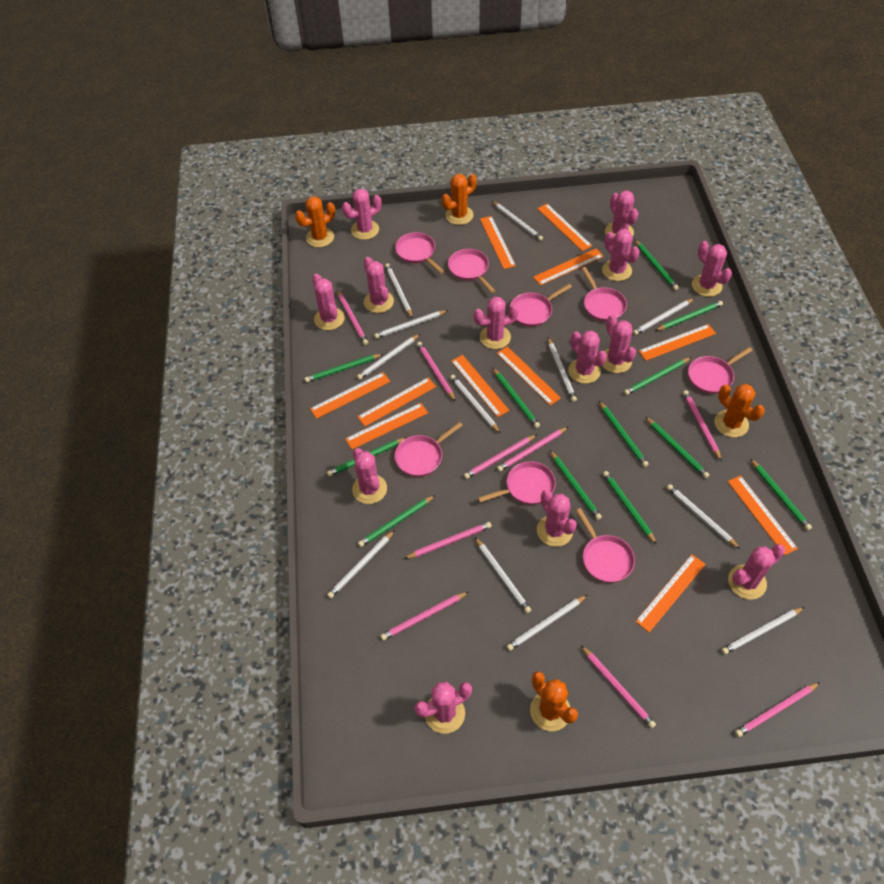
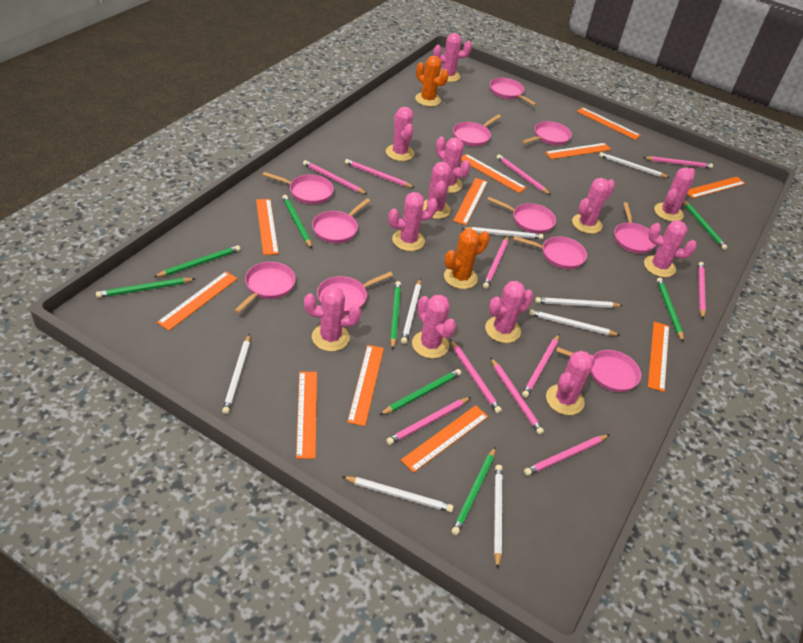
green pencil: [305,354,383,382] [327,438,406,477] [358,495,435,547] [493,368,540,428] [550,450,602,520] [599,401,649,467] [603,471,657,545] [624,357,691,395] [634,239,679,290] [645,417,710,478] [655,301,723,331] [750,458,812,531] = 12 -> [96,278,195,298] [154,245,240,277] [282,195,312,249] [380,369,461,415] [390,281,401,350] [451,447,496,535] [657,278,684,342] [683,200,728,250] = 8
orange cactus: [295,196,335,247] [442,174,477,225] [530,671,578,731] [715,384,765,437] = 4 -> [415,56,449,107] [444,229,490,289] = 2
pink cactus: [312,274,345,330] [342,189,381,240] [352,448,387,504] [364,257,394,313] [415,682,472,734] [474,297,519,349] [537,490,577,547] [568,331,607,384] [602,229,640,281] [603,315,636,373] [605,191,638,236] [692,241,732,297] [728,544,785,600] = 13 -> [304,286,361,351] [386,107,414,161] [388,192,438,251] [412,295,456,359] [423,162,451,219] [433,33,472,82] [436,137,470,193] [485,281,533,343] [546,351,595,415] [572,178,615,234] [644,220,697,277] [654,167,695,221] = 12
pink pan: [395,232,444,274] [395,422,463,477] [448,249,495,293] [478,461,556,505] [510,284,572,327] [576,508,635,583] [582,267,627,321] [688,347,753,394] = 8 -> [234,262,296,313] [263,172,334,204] [312,198,370,243] [317,272,393,314] [453,114,501,147] [487,197,556,234] [490,78,537,106] [513,236,587,269] [522,121,572,145] [556,347,641,392] [614,202,656,254] = 11
pink pencil: [337,290,368,345] [381,592,468,641] [404,522,492,559] [417,342,456,402] [464,434,537,479] [497,427,568,472] [581,646,656,728] [683,390,721,461] [735,682,820,737] = 9 -> [303,160,367,194] [345,159,415,188] [386,397,471,445] [450,339,502,413] [483,236,509,289] [491,358,544,435] [496,154,551,195] [522,334,559,398] [524,435,609,476] [643,156,713,168] [698,262,706,319] = 11
white pencil: [327,530,395,598] [357,334,420,380] [374,310,448,339] [385,264,413,318] [450,375,500,433] [475,537,531,613] [492,201,543,241] [507,595,587,651] [548,338,577,402] [633,298,695,335] [667,484,740,549] [721,607,804,655] = 12 -> [222,334,250,414] [342,476,454,513] [401,279,421,344] [461,227,543,239] [494,465,503,569] [529,310,620,336] [535,297,623,308] [599,152,670,178] = 8

